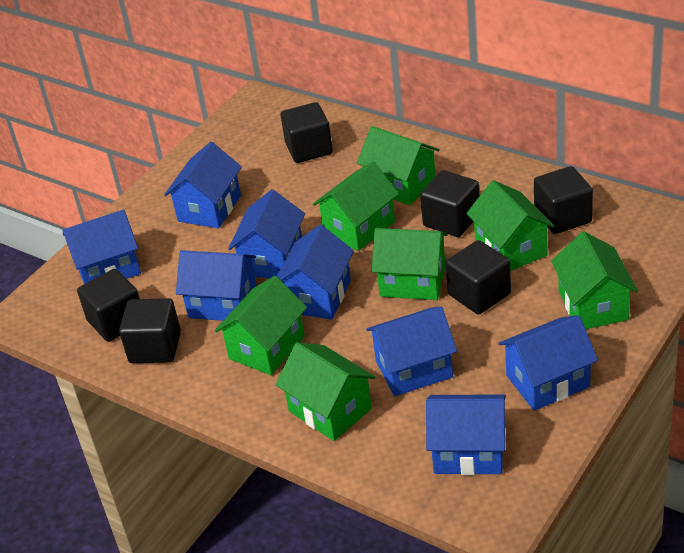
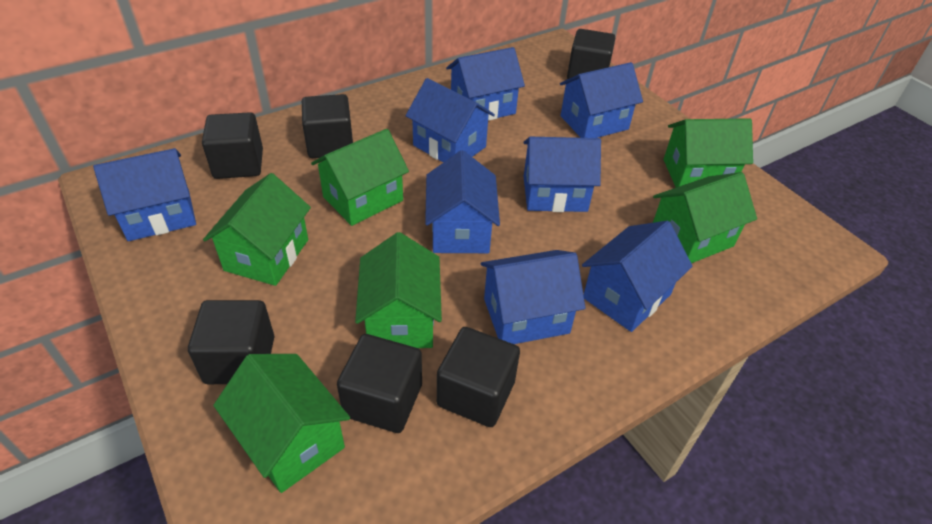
green house: [215,276,307,375] [275,342,376,441] [312,161,399,251] [357,126,440,205] [371,228,448,300] [466,180,554,271] [551,232,638,329] = 7 -> [203,173,311,286] [213,354,350,493] [311,129,409,226] [355,232,442,348] [653,172,757,263] [663,118,753,187] = 6

